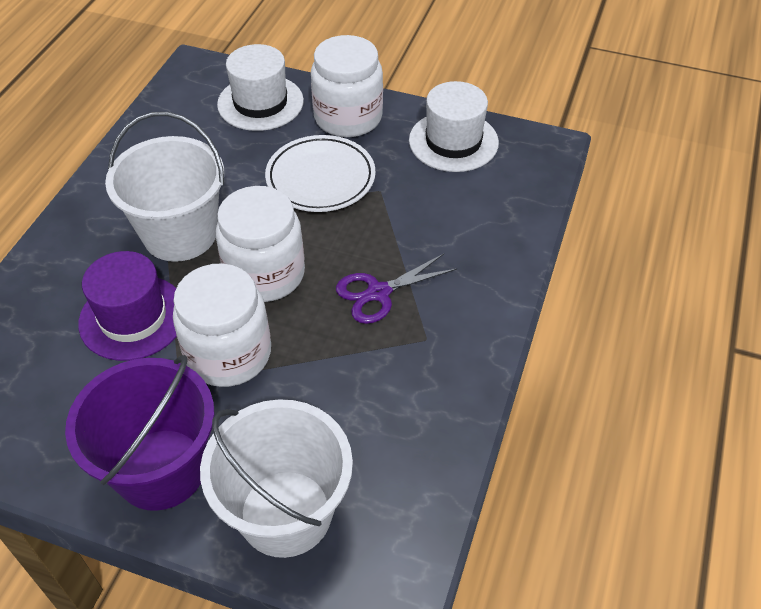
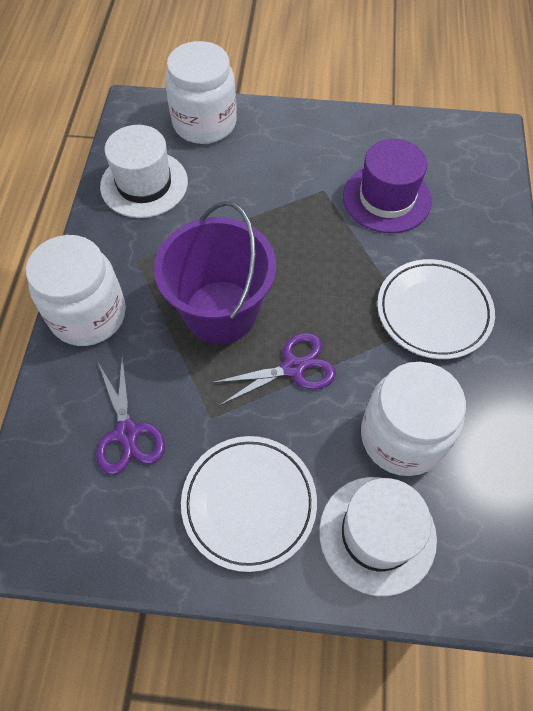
purple scissors: [336,254,457,324] = 1 -> [96,355,165,475] [211,333,336,406] = 2
white bucket: [105,112,224,262] [200,399,353,558] = 2 -> none = 0
white plate: [265,135,376,212] = 1 -> [181,436,317,572] [377,259,495,359] = 2

